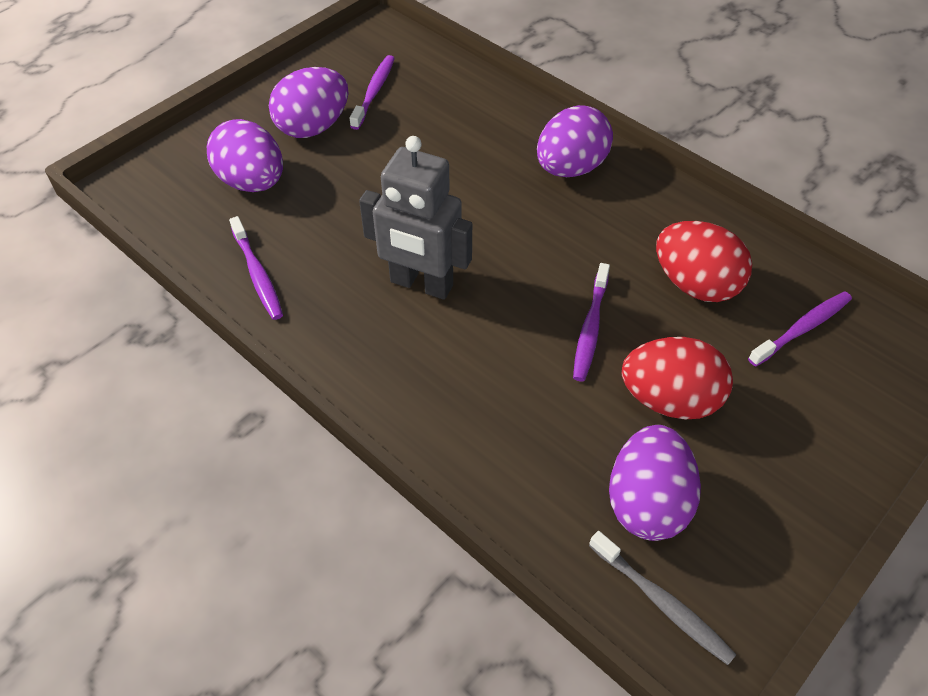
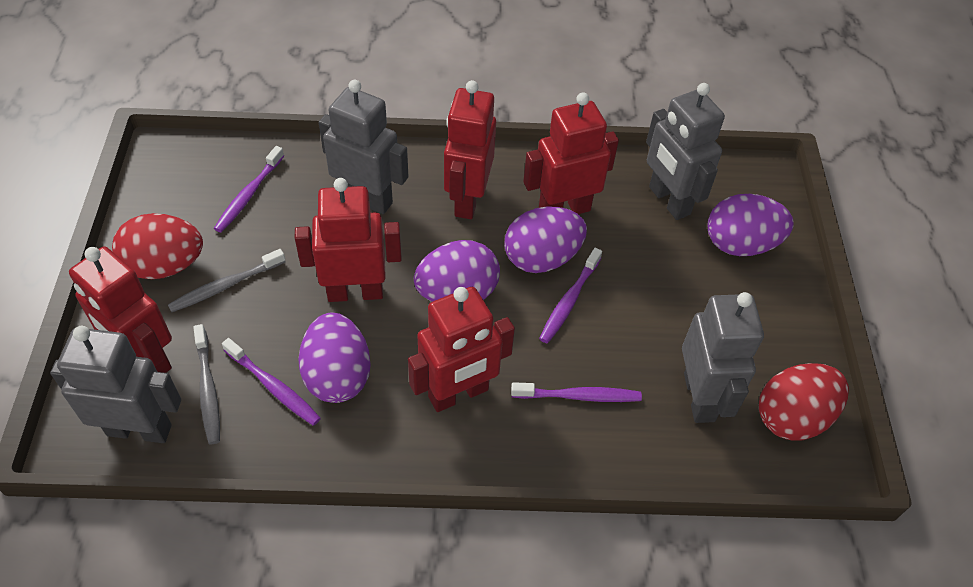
grey robot: [359,136,472,300] = 1 -> [50,326,181,443] [319,80,408,214] [646,83,725,220] [682,292,764,423] = 4
grey toothbrush: [589,531,736,665] = 1 -> [168,249,286,312] [193,324,220,444] = 2
red robot: none = 0 -> [69,246,172,373] [295,178,402,302] [408,287,515,412] [444,80,496,219] [523,92,619,214] = 5

